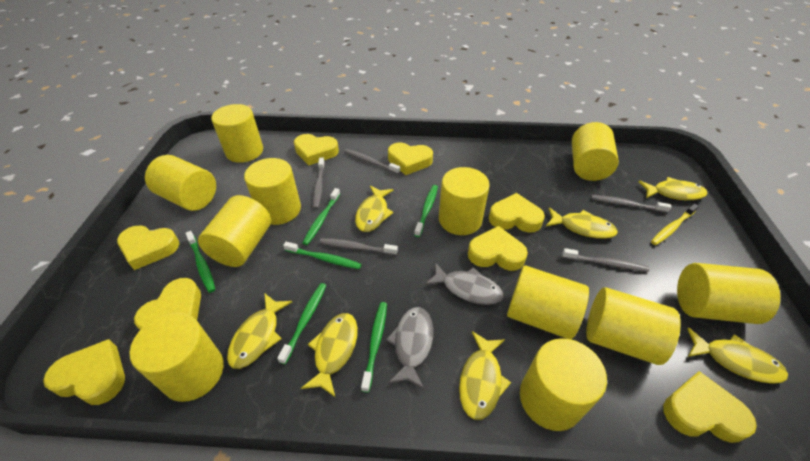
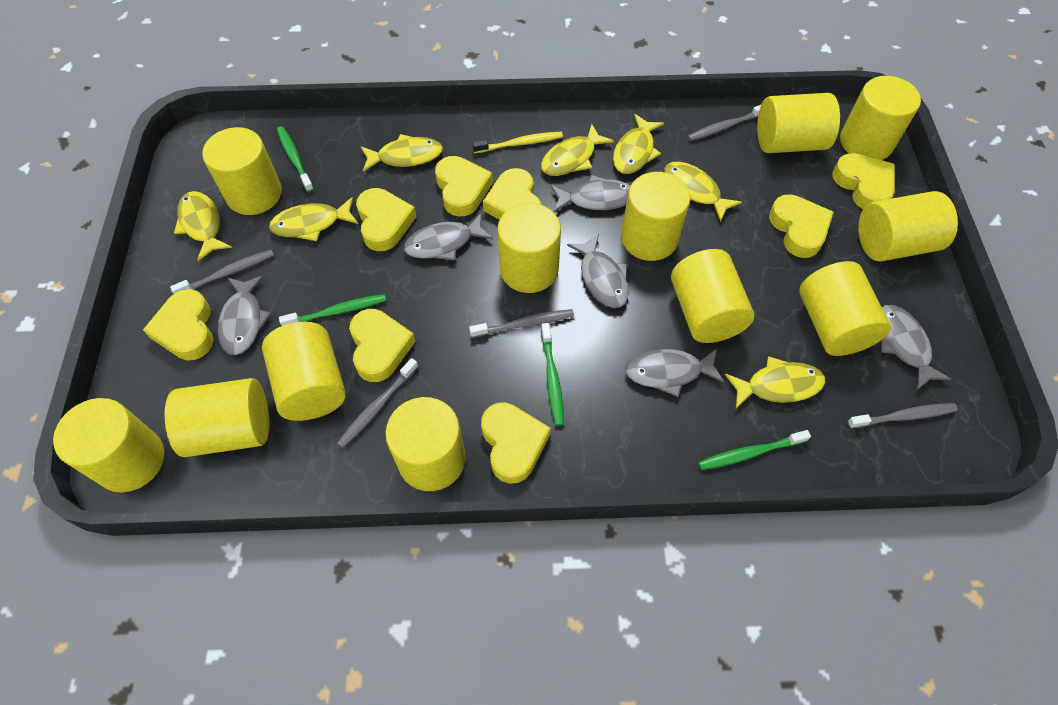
green toothbrush: [185,231,215,293] [277,283,326,364] [283,242,361,269] [303,188,340,245] [361,302,387,393] [414,185,438,237] = 6 -> [277,126,314,192] [279,294,386,326] [541,323,564,426] [698,430,811,470] = 4
grey fish: [386,307,433,389] [425,262,504,305] = 2 -> [218,276,271,355] [404,213,493,260] [551,175,630,212] [567,234,629,308] [625,349,724,397] [881,305,952,390] = 6
yellow cylinder: [130,313,224,402] [145,155,216,211] [198,195,271,267] [211,104,263,163] [244,158,301,225] [439,167,490,235] [507,266,589,339] [520,338,607,431] [572,122,619,181] [586,287,681,365] [677,263,780,324] = 11 -> [53,398,165,492] [165,378,269,457] [202,127,282,215] [262,322,346,421] [385,397,466,491] [497,203,561,293] [621,172,691,261] [671,249,754,343] [757,93,840,153] [799,261,891,356] [840,76,921,160] [858,191,958,262] = 12

